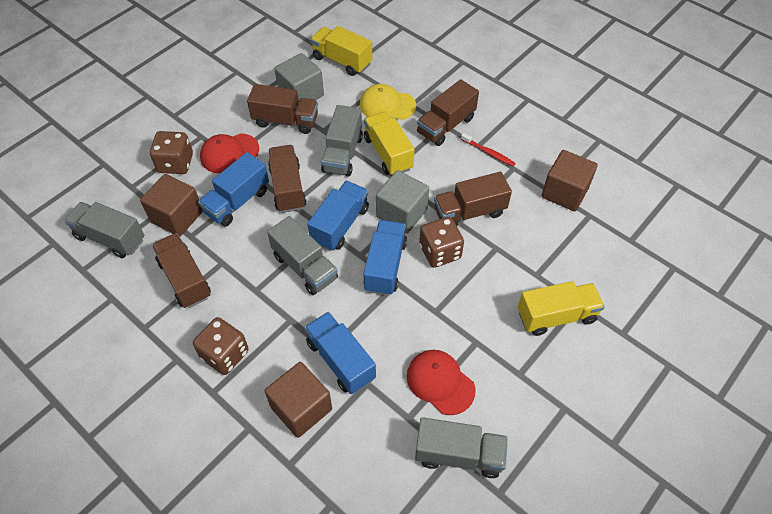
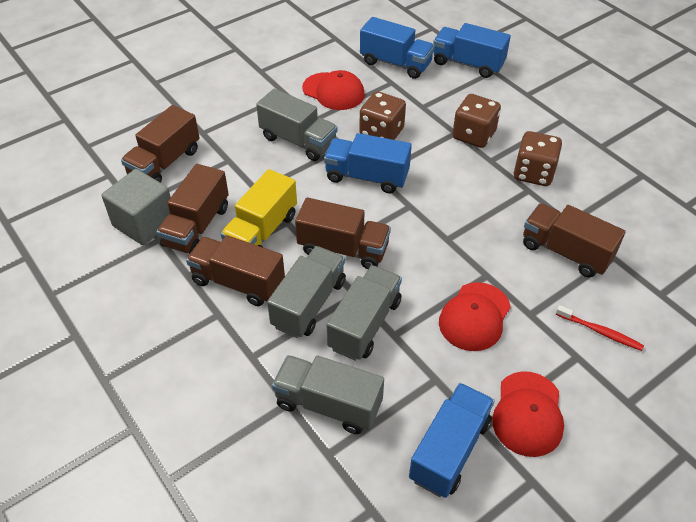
brown cube: [140,174,203,237] [265,362,332,438] [542,150,598,211] = 3 -> none = 0
grey cube: [274,53,324,100] [376,170,429,234] = 2 -> [102,169,171,245] = 1
red cap: [200,133,259,173] [407,350,476,415] = 2 -> [302,70,365,110] [439,282,511,351] [492,371,564,457] = 3
yellow cap: [360,84,416,120] = 1 -> none = 0
yellow truck: [310,26,372,76] [364,112,415,175] [518,281,605,336] = 3 -> [221,169,297,247] = 1

